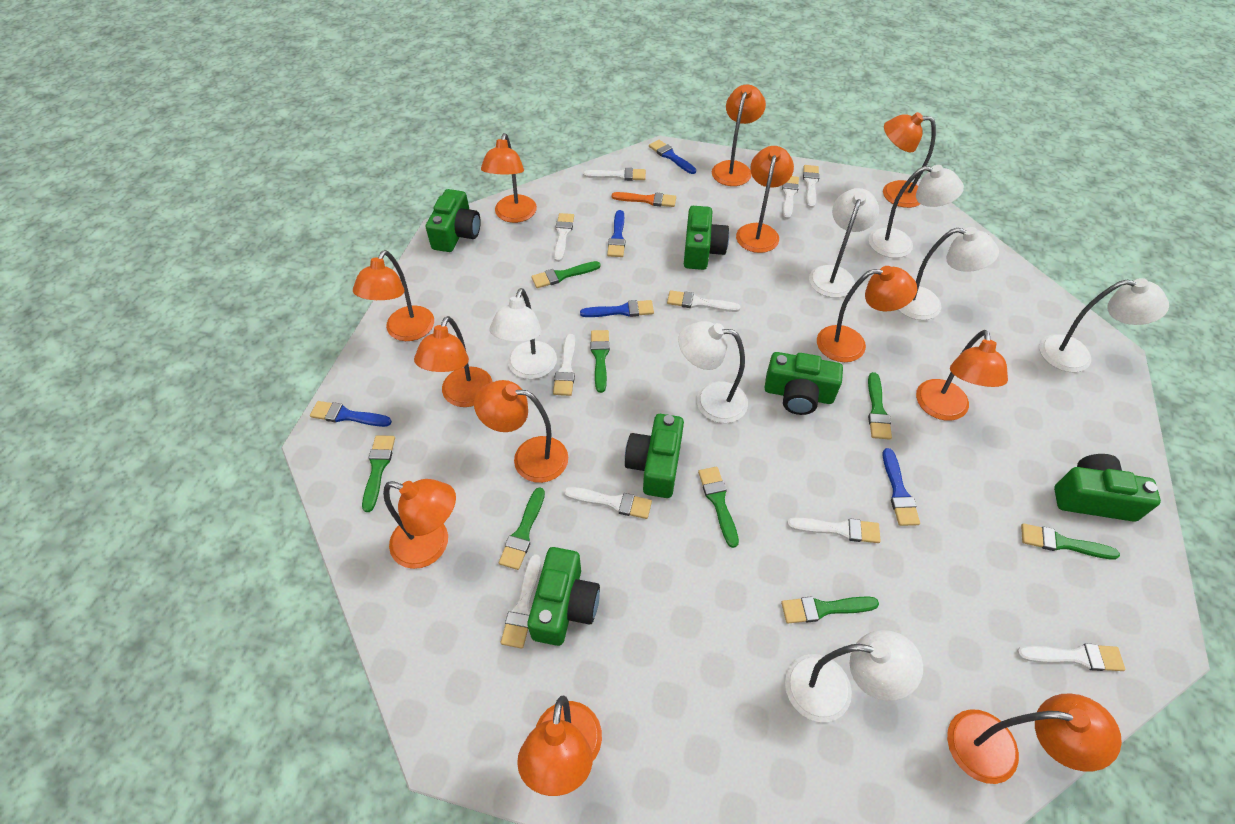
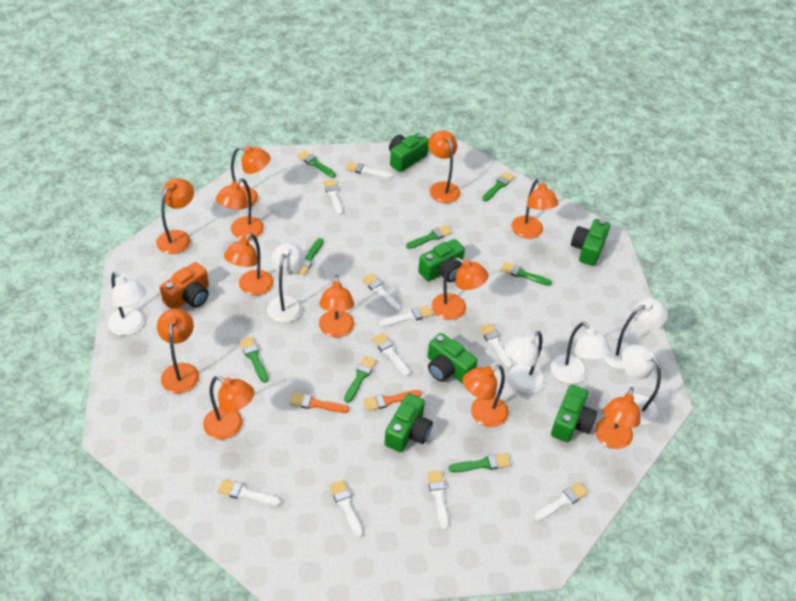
blue brush: [310,401,392,427] [580,300,654,317] [607,210,625,257] [649,140,696,174] [883,448,920,526] = 5 -> none = 0
orange brush: [612,192,676,207] = 1 -> [289,393,349,413] [363,390,422,411] = 2
orange camera: none = 0 -> [160,262,209,309] = 1
white lamp: [490,288,557,379] [678,321,748,423] [785,630,923,722] [809,188,879,298] [869,165,964,258] [898,227,999,320] [1039,278,1169,372] = 7 -> [108,272,147,336] [267,243,305,323] [504,331,545,393] [551,322,611,384] [603,298,668,370] [621,344,661,425] = 6

